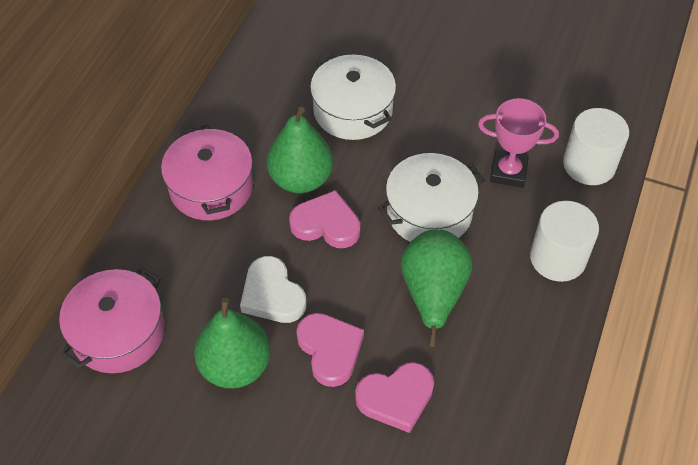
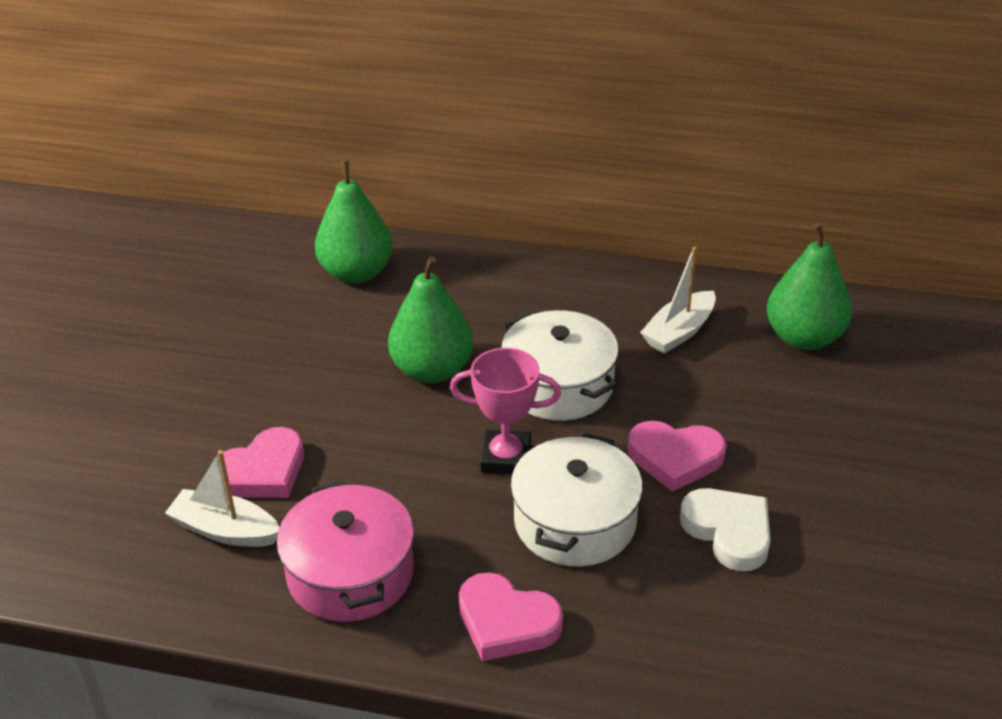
pink pot: [59,267,165,373] [161,125,253,220] = 2 -> [276,480,414,622] = 1
white boat: none = 0 -> [165,450,280,547] [640,246,716,354] = 2
white cylinder: [530,201,599,282] [563,108,629,185] = 2 -> none = 0

